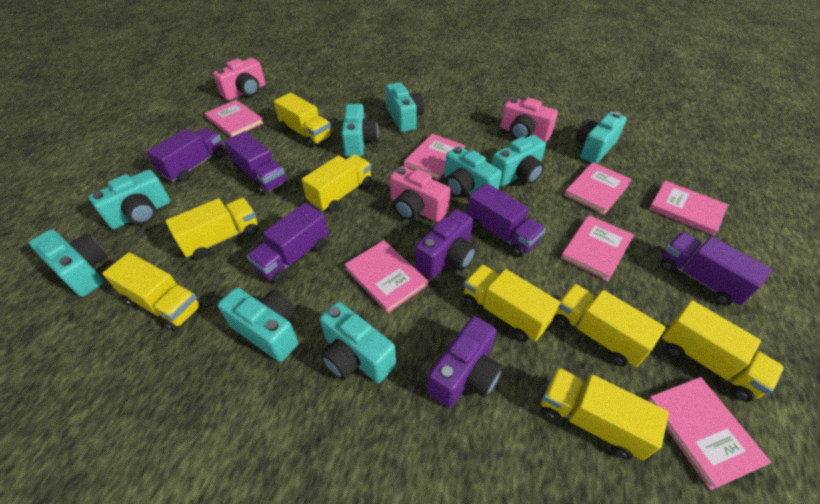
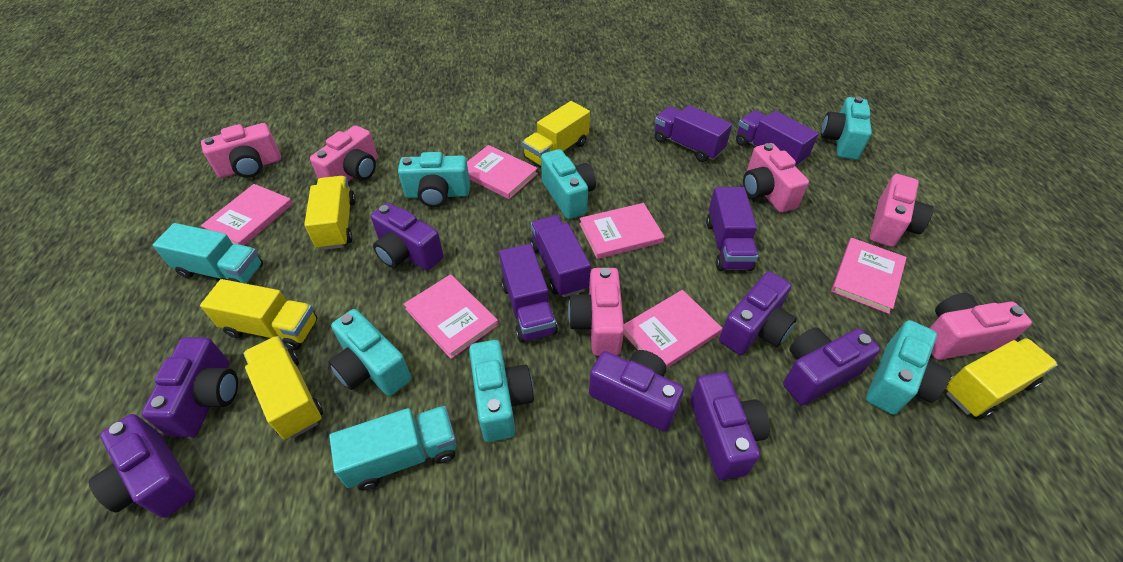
pink book: [205,100,264,137] [344,240,428,313] [404,134,465,180] [561,215,634,281] [564,162,632,215] [647,377,771,490] [649,181,728,236] = 7 -> [201,184,293,246] [404,274,499,359] [467,145,538,199] [579,203,665,259] [624,290,722,368] [831,238,907,314] = 6
pink camera: [213,58,266,101] [390,166,451,222] [501,97,558,142] = 3 -> [201,123,281,178] [310,125,378,181] [568,268,624,356] [743,143,809,213] [870,174,934,247] [930,293,1032,360] = 6
purple camera: [415,209,476,279] [428,316,503,408] = 2 -> [89,414,195,518] [142,337,238,437] [371,203,443,271] [589,350,684,431] [690,372,770,480] [719,271,797,355] [783,327,880,405] = 7
turquoise camera: [29,229,107,297] [89,170,170,229] [218,287,298,362] [320,302,396,383] [342,104,378,157] [386,82,424,132] [445,146,502,197] [492,135,546,186] [576,112,626,164] = 9 -> [328,309,411,396] [398,152,470,207] [469,340,534,442] [541,149,596,219] [821,96,872,160] [866,320,951,415] = 6
turquoise truck: none = 0 -> [153,223,263,283] [329,406,456,490] = 2
yellow truck: [102,252,202,331] [165,198,258,259] [274,93,332,148] [302,154,372,212] [464,264,560,342] [541,367,669,460] [554,283,665,367] [662,300,784,402] = 8 -> [200,279,317,350] [243,336,323,439] [304,176,356,250] [522,101,590,166] [946,338,1058,419] = 5

